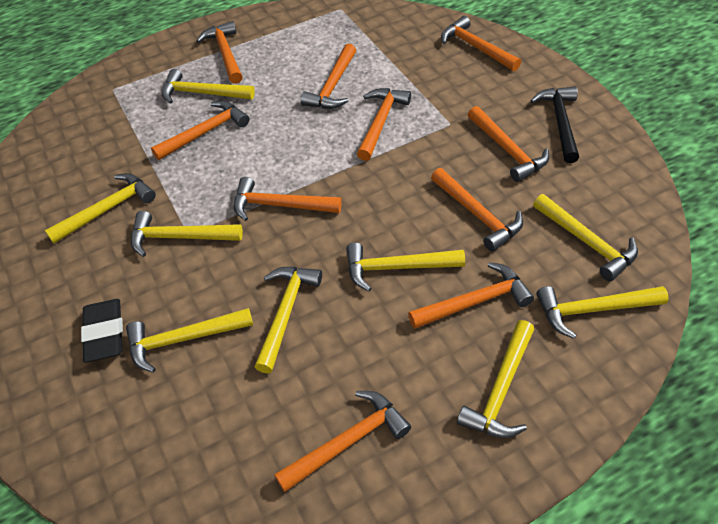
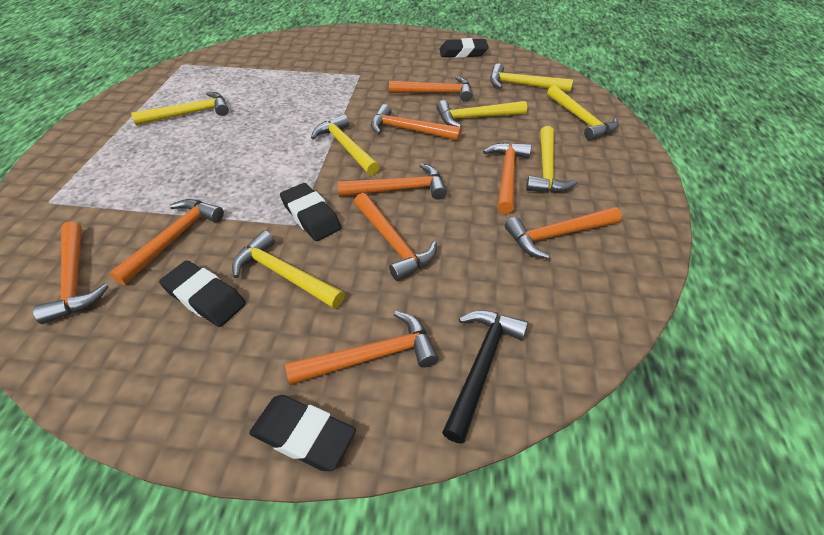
black eraser: [81,299,123,363] = 1 -> [159,260,246,327] [249,395,356,471] [280,183,342,241] [439,38,488,58] = 4
orange hammer: [151,101,249,160] [196,21,243,84] [234,177,342,221] [274,391,411,492] [301,44,356,109] [357,88,411,161] [408,262,534,329] [431,168,523,252] [441,16,521,71] [468,106,549,182] = 10 -> [33,221,108,324] [110,199,224,285] [285,311,438,385] [338,163,447,200] [354,193,437,281] [371,104,462,141] [389,76,472,102] [483,142,531,214] [505,207,622,259] = 9
yellow hammer: [44,173,156,244] [126,308,253,373] [131,211,243,257] [162,69,255,104] [255,267,322,374] [346,243,465,291] [457,320,534,438] [533,194,638,281] [536,286,669,339] = 9 -> [131,92,229,126] [232,230,345,309] [311,114,380,175] [436,100,527,127] [490,64,573,92] [526,126,578,193] [547,85,619,140] = 7

